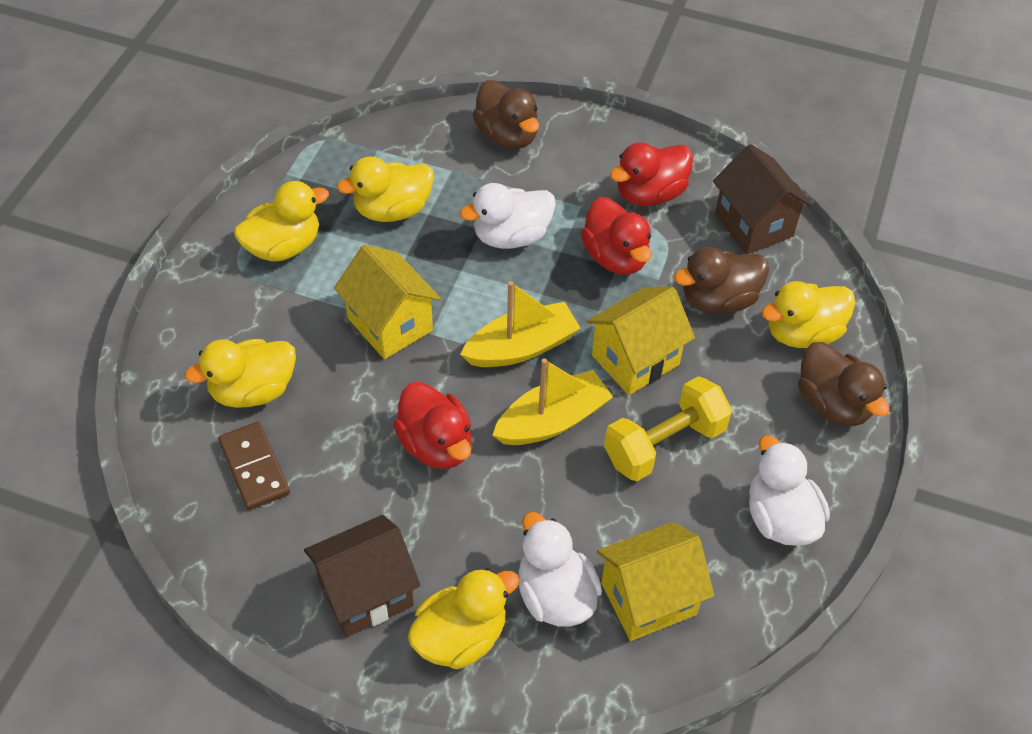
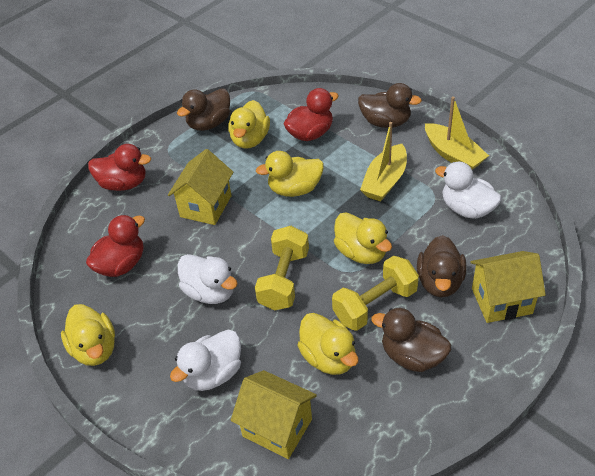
brown domino: [218,422,290,510] = 1 -> none = 0
brown duck: [472,80,539,149] [674,247,769,314] [798,342,889,426] = 3 -> [177,88,230,131] [358,83,422,128] [371,308,451,372] [417,235,467,297] = 4
brown house: [304,515,420,637] [713,144,812,254] = 2 -> none = 0
yellow dumbbell: [604,376,732,481] = 1 -> [255,226,309,311] [332,256,419,331] = 2

